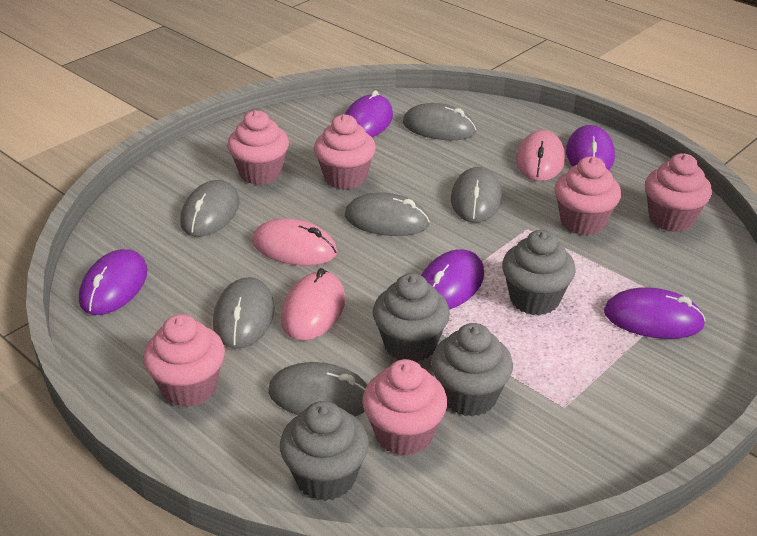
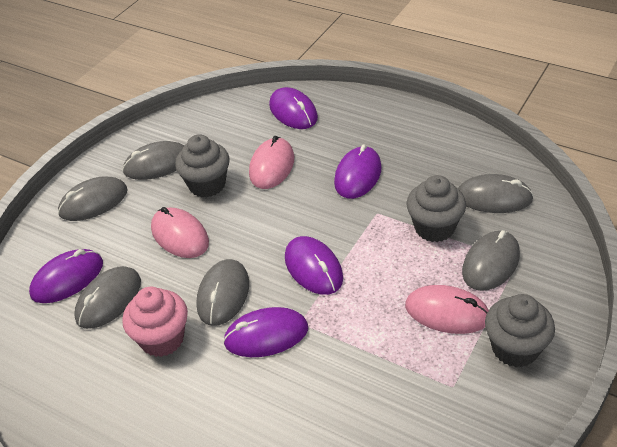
grey cupcake: [280,401,369,501] [373,273,450,362] [431,323,513,417] [502,230,576,315] = 4 -> [175,134,230,198] [406,175,466,242] [485,294,555,367] = 3
pink cupcake: [143,314,225,407] [227,110,289,185] [314,114,376,190] [362,359,447,456] [554,157,621,235] [645,153,712,232] = 6 -> [122,286,188,357] = 1

